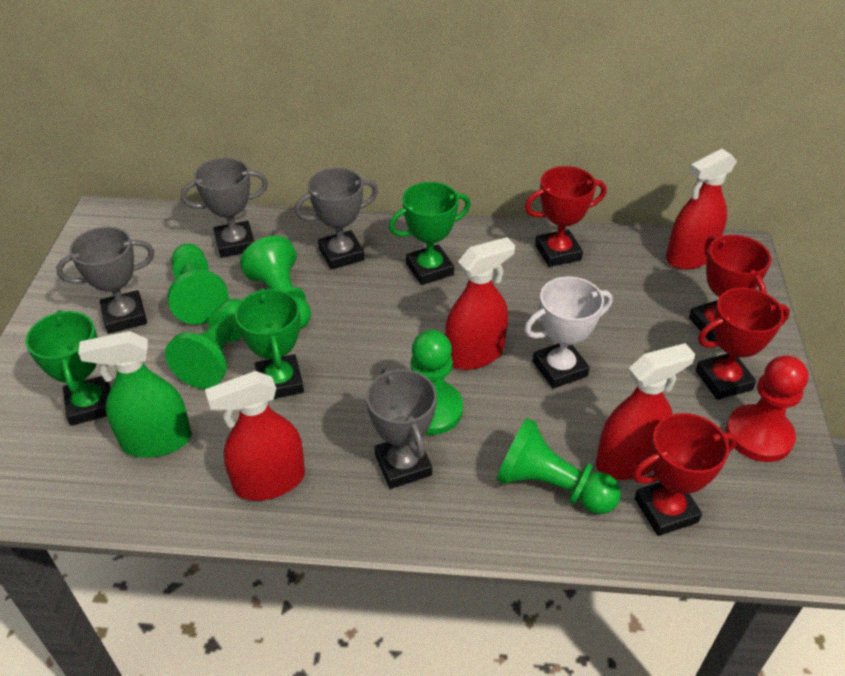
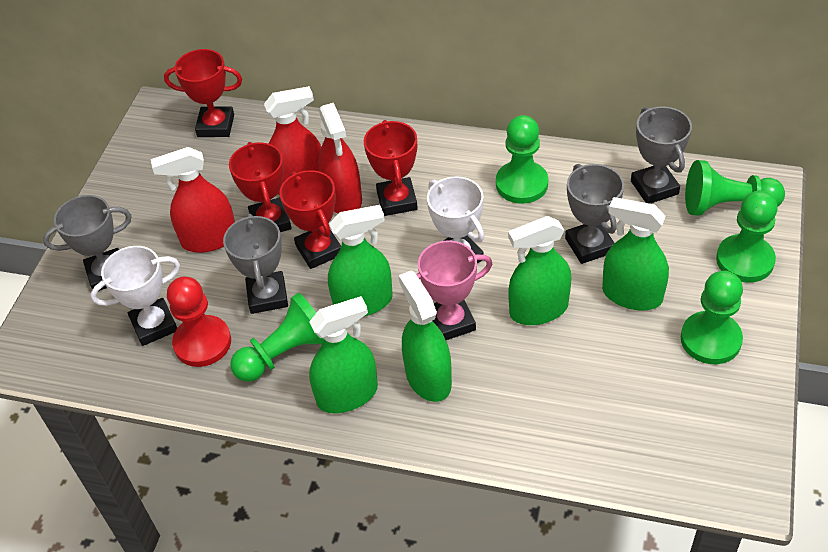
green spray bottle: [78,331,192,458] = 1 -> [309,296,378,413] [328,205,393,316] [398,270,452,402] [508,216,571,325] [602,197,669,310] = 5
green trophy: [25,310,110,426] [235,288,304,399] [389,182,471,285] = 3 -> none = 0
pink trophy: none = 0 -> [403,240,492,340] = 1
red spray bottle: [205,371,305,501] [445,237,515,370] [596,343,695,480] [666,149,737,270] = 4 -> [151,147,235,253] [264,86,321,195] [318,103,362,213] = 3
white trophy: [524,276,613,389] = 1 -> [90,246,180,346] [427,176,484,263] = 2

